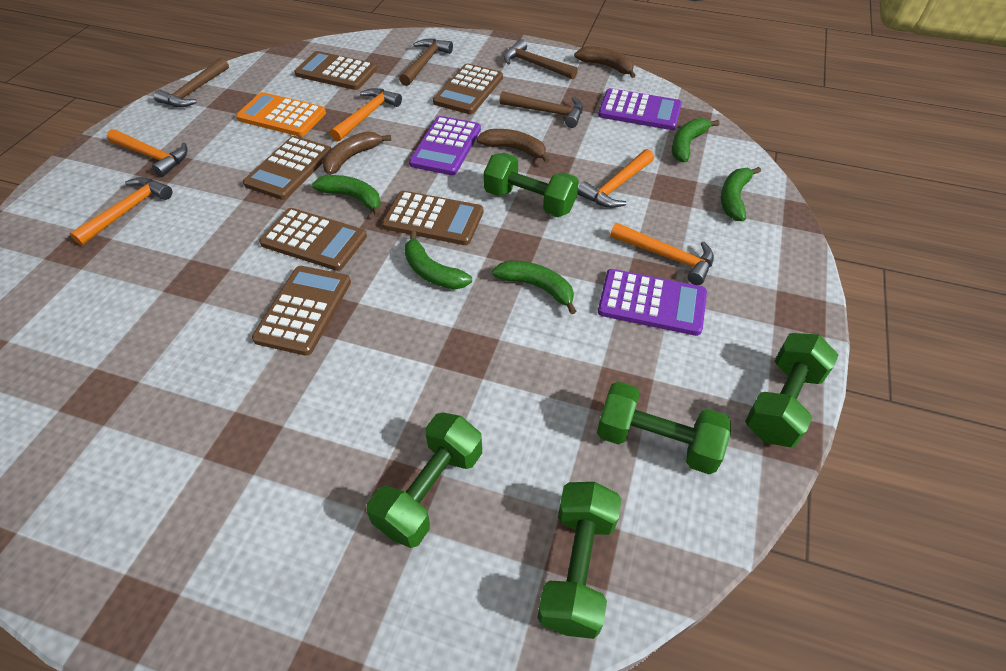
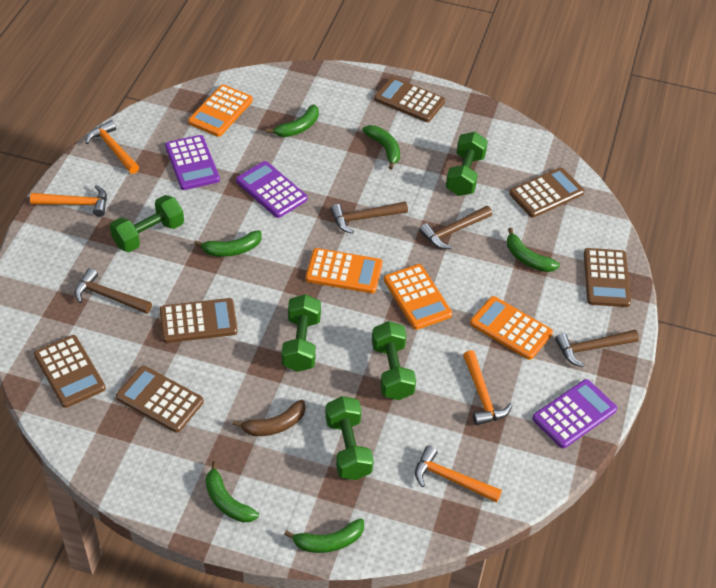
brown banana: [323,131,391,175] [476,129,550,163] [574,46,636,78] = 3 -> [233,400,306,436] = 1
green banana: [312,175,381,217] [404,231,472,290] [492,261,576,314] [672,118,719,162] [721,167,761,221] = 5 -> [194,230,262,257] [206,461,259,523] [266,104,319,137] [284,519,364,553] [362,125,400,170] [507,228,560,272] = 6
orange calculator: [236,92,326,137] = 1 -> [188,84,253,137] [306,248,383,293] [384,264,452,330] [470,296,553,360] = 4
orange hammer: [70,177,173,246] [106,129,188,177] [330,88,402,141] [577,149,654,208] [610,223,714,285] = 5 -> [30,185,107,217] [85,120,139,174] [415,446,502,503] [463,350,513,425] = 4

